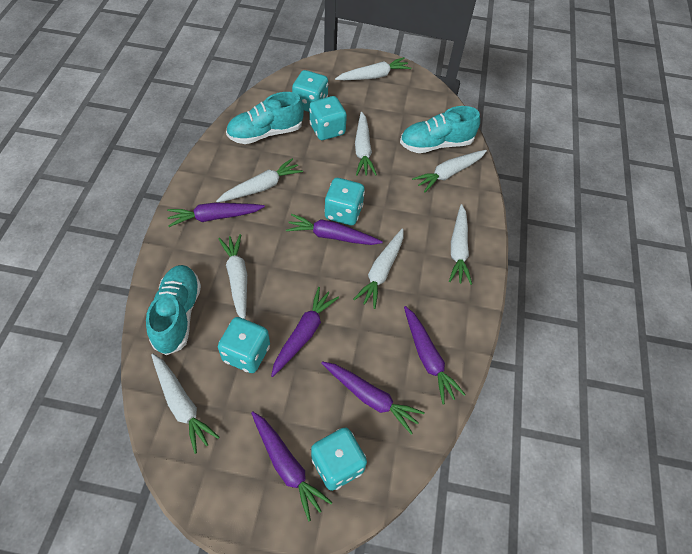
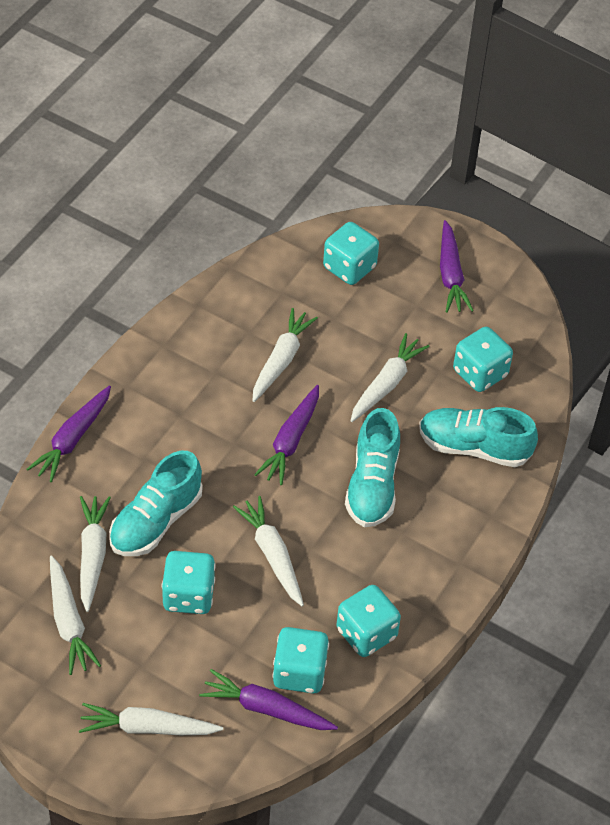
purple carrot: [167,202,265,227] [251,411,333,522] [271,287,339,377] [286,214,383,245] [321,362,425,434] [404,306,466,404] = 6 -> [27,385,111,482] [199,669,338,730] [254,385,319,485] [440,220,474,313] = 4
white carrot: [151,354,220,454] [216,158,303,203] [218,234,247,319] [335,57,411,80] [353,228,403,309] [355,112,377,176] [412,150,487,192] [449,204,472,285] = 8 -> [50,556,101,675] [79,703,223,735] [80,496,111,612] [233,496,304,606] [252,308,318,402] [351,333,430,422] = 6

